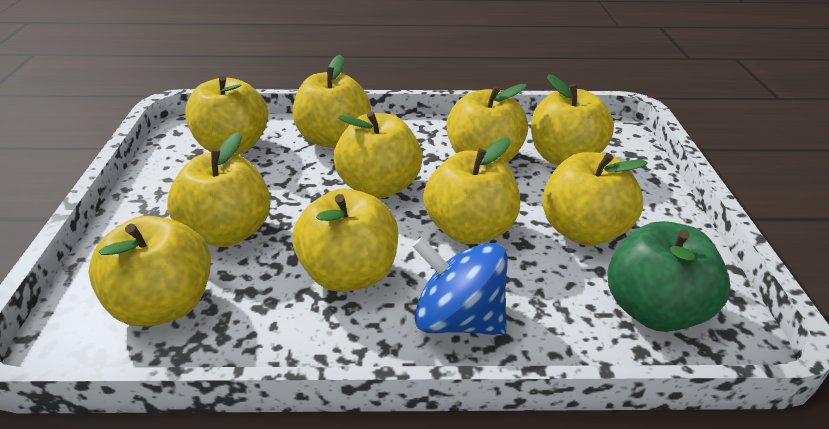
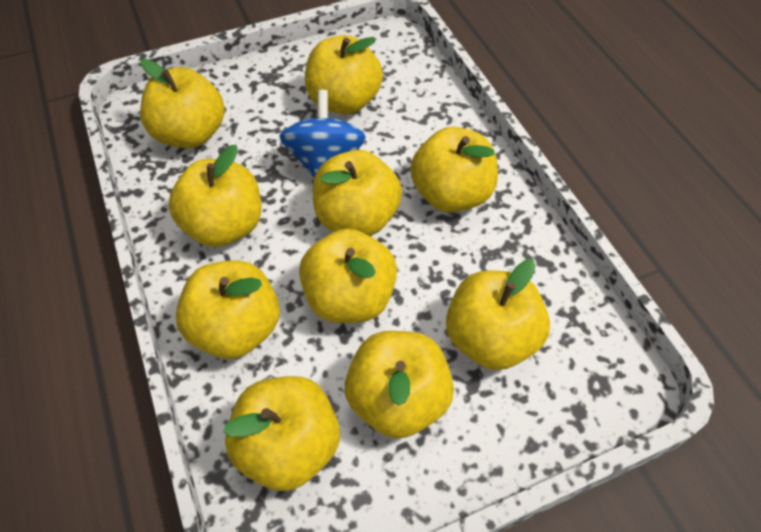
green apple: [607,221,730,332] = 1 -> none = 0

